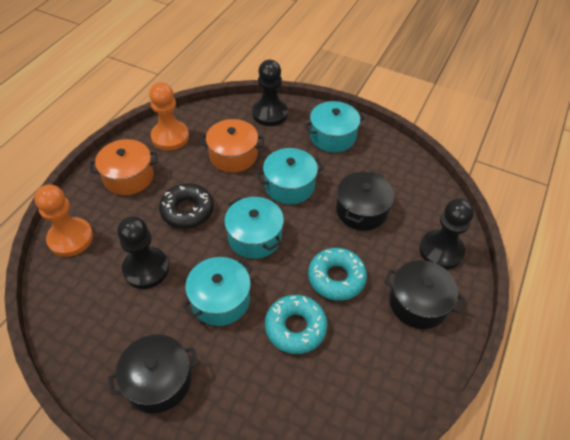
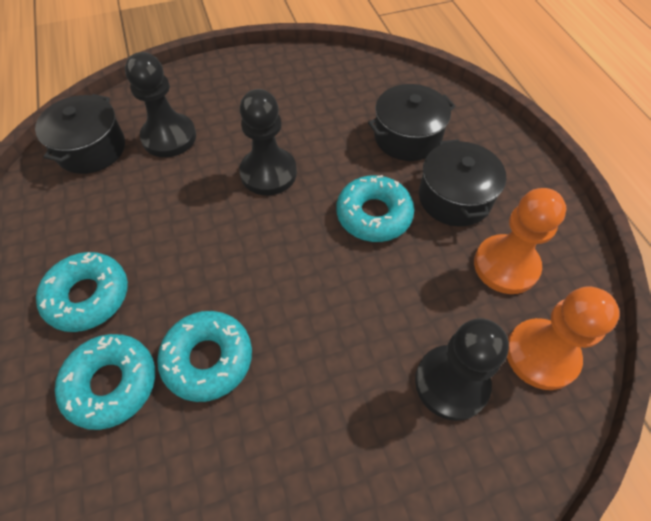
black donut: [159,183,214,229] = 1 -> none = 0
orange pot: [90,139,158,195] [200,119,264,173] = 2 -> none = 0
turquoise donut: [265,295,328,354] [308,248,367,301] = 2 -> [36,252,128,332] [55,334,155,430] [157,311,252,402] [337,175,414,242] = 4
turquoise pot: [182,257,253,326] [224,197,284,259] [257,148,324,204] [304,101,365,152] = 4 -> none = 0

